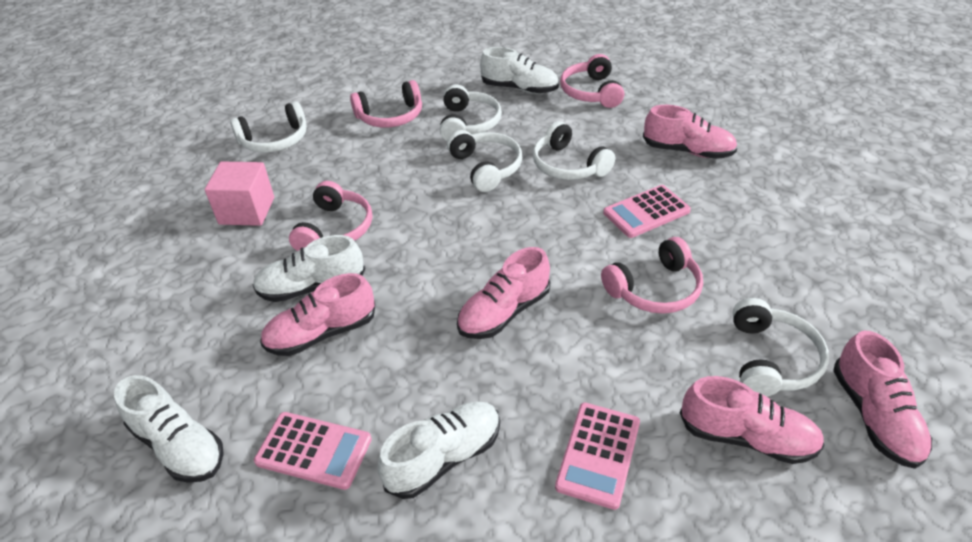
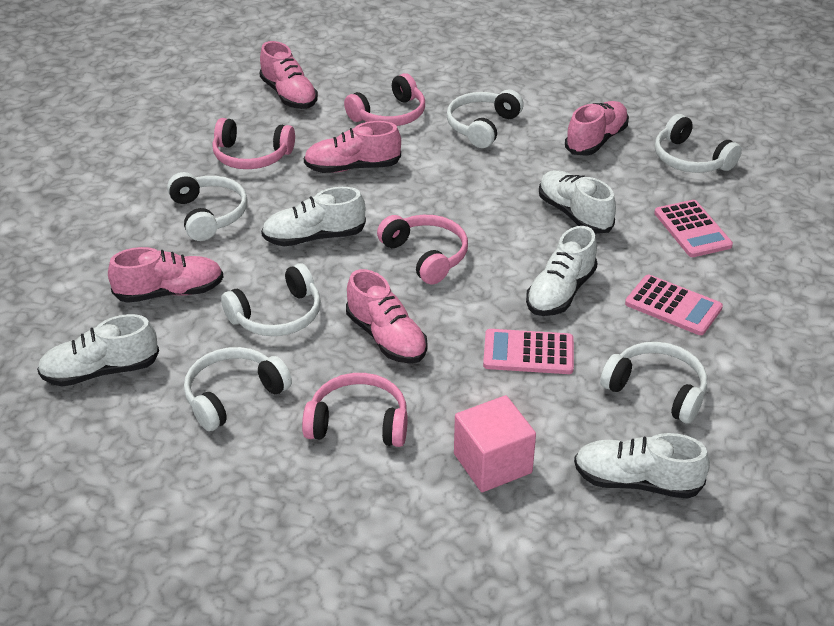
white headphones: [230,101,307,153] [440,84,502,141] [447,130,523,192] [533,121,615,180] [733,298,829,397] = 5 -> [167,172,248,241] [184,347,292,431] [221,263,321,336] [446,89,524,148] [600,342,707,424] [655,114,742,173] = 6
white shoe: [114,375,224,483] [253,235,365,302] [378,401,500,499] [480,47,559,94] = 4 -> [37,314,159,387] [261,187,366,246] [526,226,598,316] [539,170,616,234] [574,433,710,499] = 5

